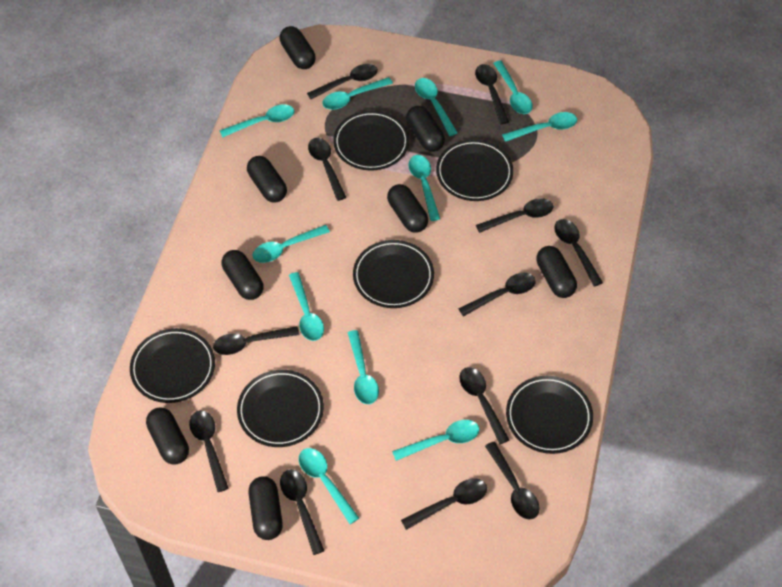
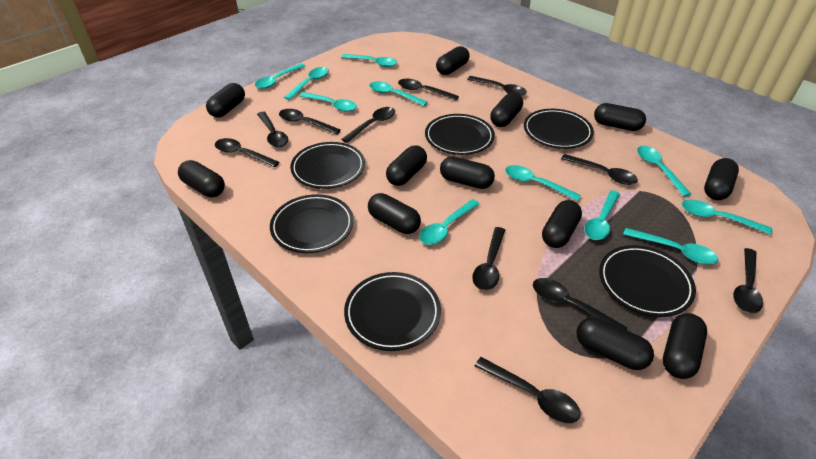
black capsule: [146,407,189,465] [222,250,264,300] [247,156,287,202] [249,476,283,540] [280,26,316,69] [387,184,428,233] [406,106,445,152] [536,246,577,298] = 8 -> [178,160,225,197] [206,83,245,118] [368,193,421,234] [386,145,427,186] [436,46,470,75] [440,156,495,189] [490,92,523,127] [542,200,582,248] [576,317,654,370] [594,103,646,131] [663,313,707,379] [704,158,739,200] = 12
black spoon: [189,410,229,492] [213,326,299,355] [280,469,324,555] [307,64,378,99] [308,138,346,201] [401,478,487,530] [458,273,536,317] [459,367,509,444] [475,64,509,124] [476,198,554,233] [485,441,540,520] [554,219,603,287] = 12 -> [215,138,279,167] [257,112,288,147] [279,109,341,135] [342,107,395,143] [398,79,459,100] [467,76,527,96] [472,227,505,290] [475,357,581,423] [533,278,627,330] [561,154,638,185] [733,248,763,313] = 11

